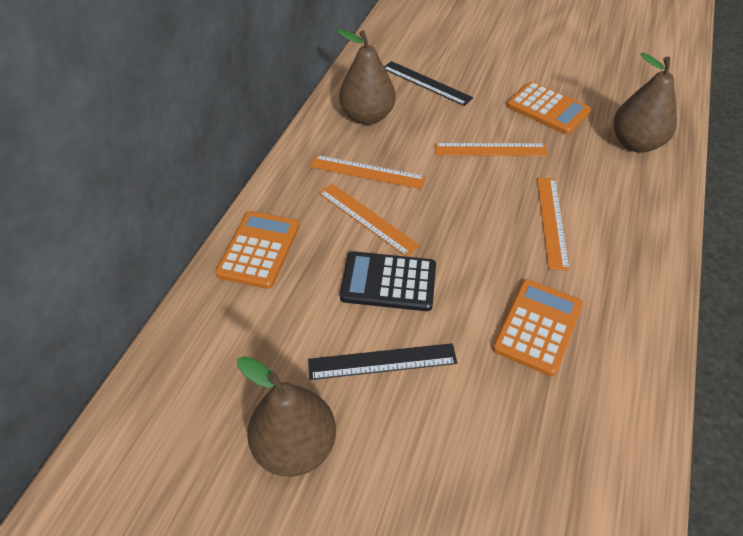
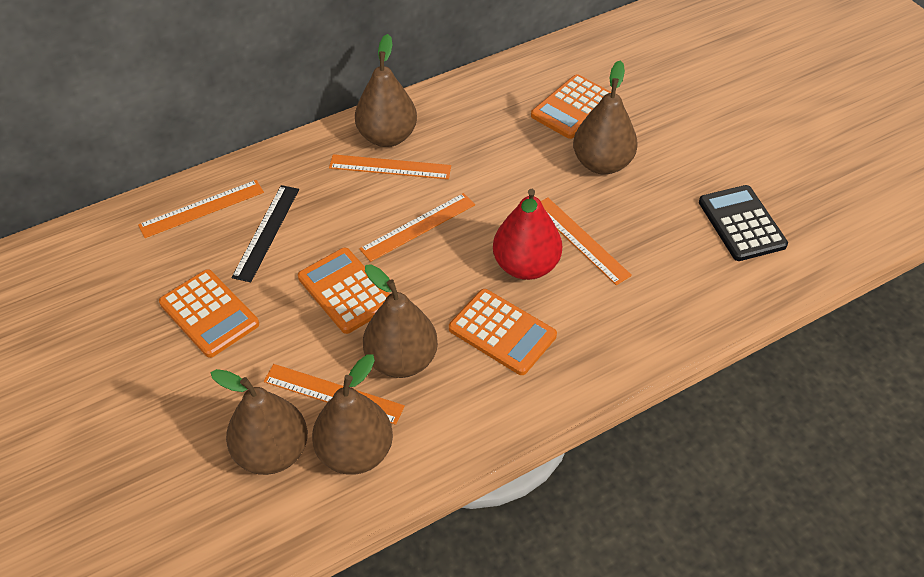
black ruler: [308,343,457,380] [384,61,473,106] = 2 -> [232,185,299,283] = 1
brown pear: [237,356,336,477] [337,29,396,125] [613,53,677,152] = 3 -> [211,369,308,475] [312,354,393,475] [355,34,417,147] [363,264,438,378] [573,61,638,175] = 5
orange calculator: [215,211,299,289] [492,279,583,376] [507,82,591,135] = 3 -> [159,269,259,358] [298,248,390,334] [449,289,557,375] [531,74,611,139] = 4
orange ruler: [310,155,426,189] [319,184,420,257] [435,143,548,156] [537,178,570,271] = 4 -> [138,180,264,238] [264,364,405,425] [329,154,451,179] [359,193,475,262] [541,197,632,285] = 5
red pear: none = 0 -> [493,189,562,280] = 1

